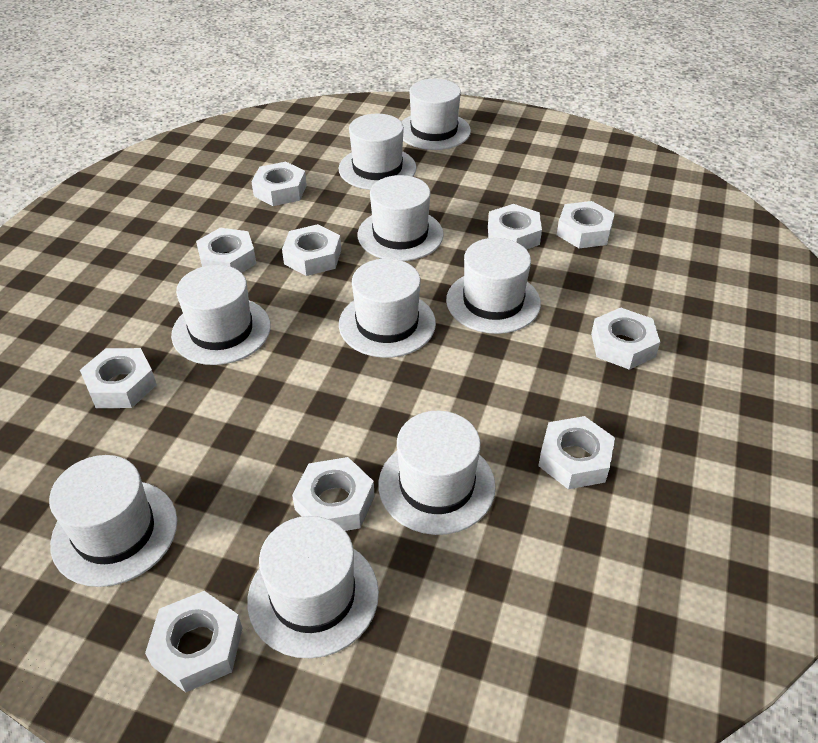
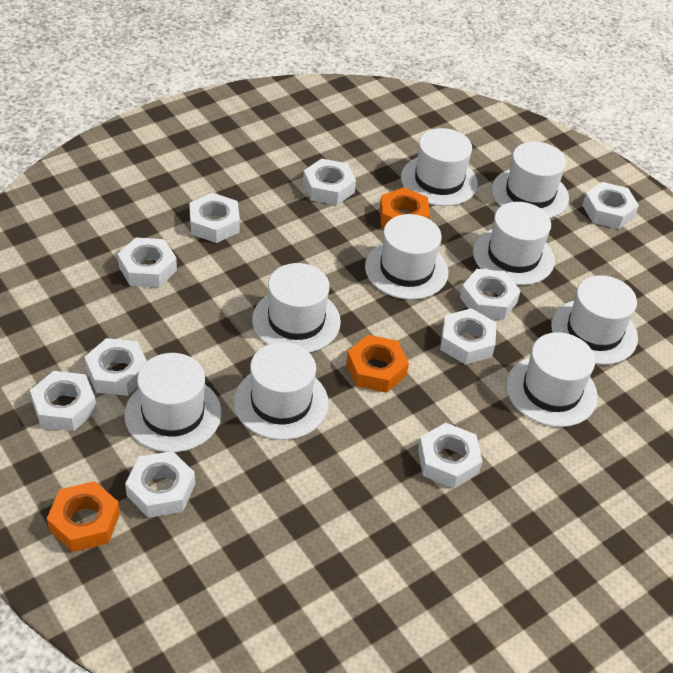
orange nut: none = 0 -> [47,481,120,552] [346,335,409,393] [380,187,430,227] = 3

